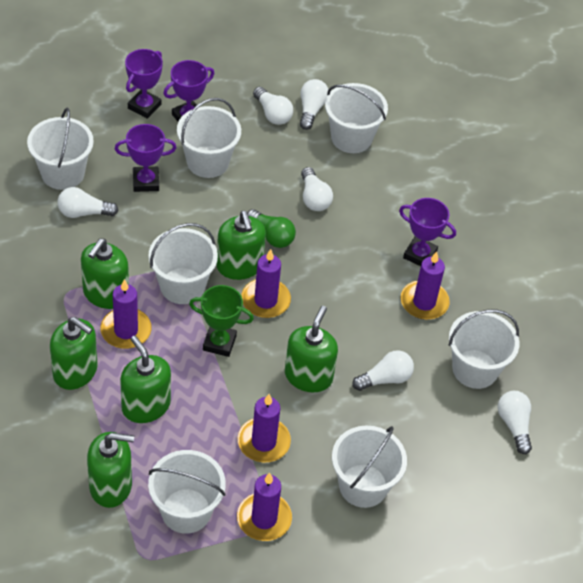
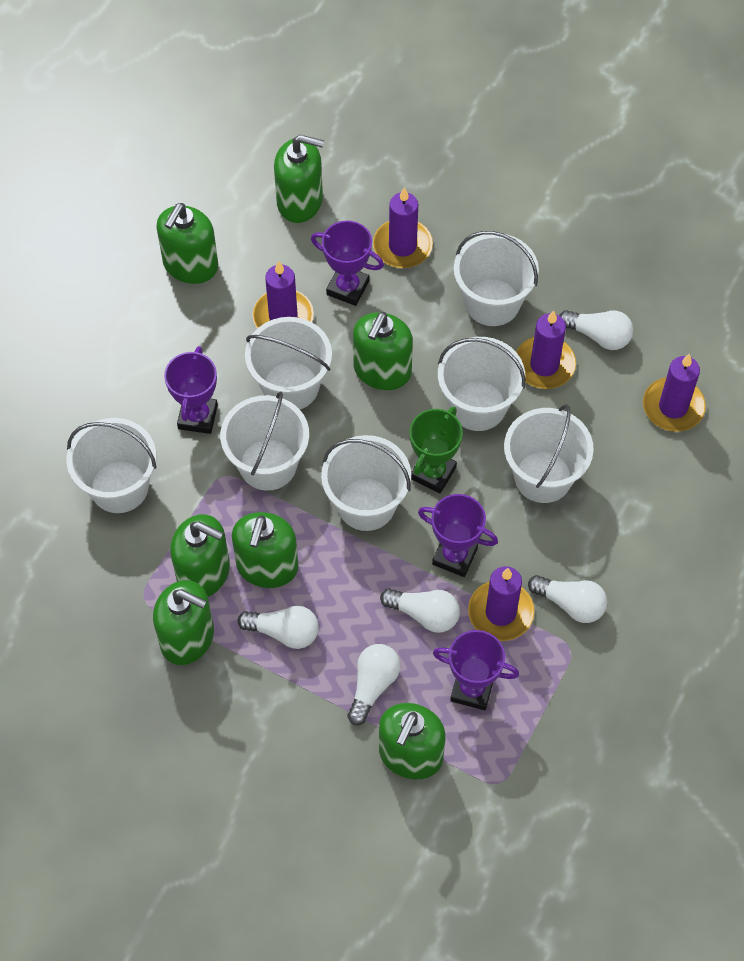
green light bulb: [247,209,296,248] = 1 -> none = 0
green soap dispenser: [50,317,97,390] [81,239,129,309] [87,432,134,508] [120,336,171,423] [216,211,266,280] [285,306,338,392] = 6 -> [153,580,214,665] [156,203,218,284] [170,514,230,597] [232,512,298,588] [274,135,324,223] [353,312,413,390] [379,703,446,779] = 7
white light bulb: [57,187,119,218] [253,87,293,125] [300,79,329,130] [301,167,333,211] [353,350,414,391] [497,391,532,454] = 6 -> [238,606,319,649] [347,644,401,725] [380,588,460,633] [528,575,607,623] [559,310,633,350] = 5

